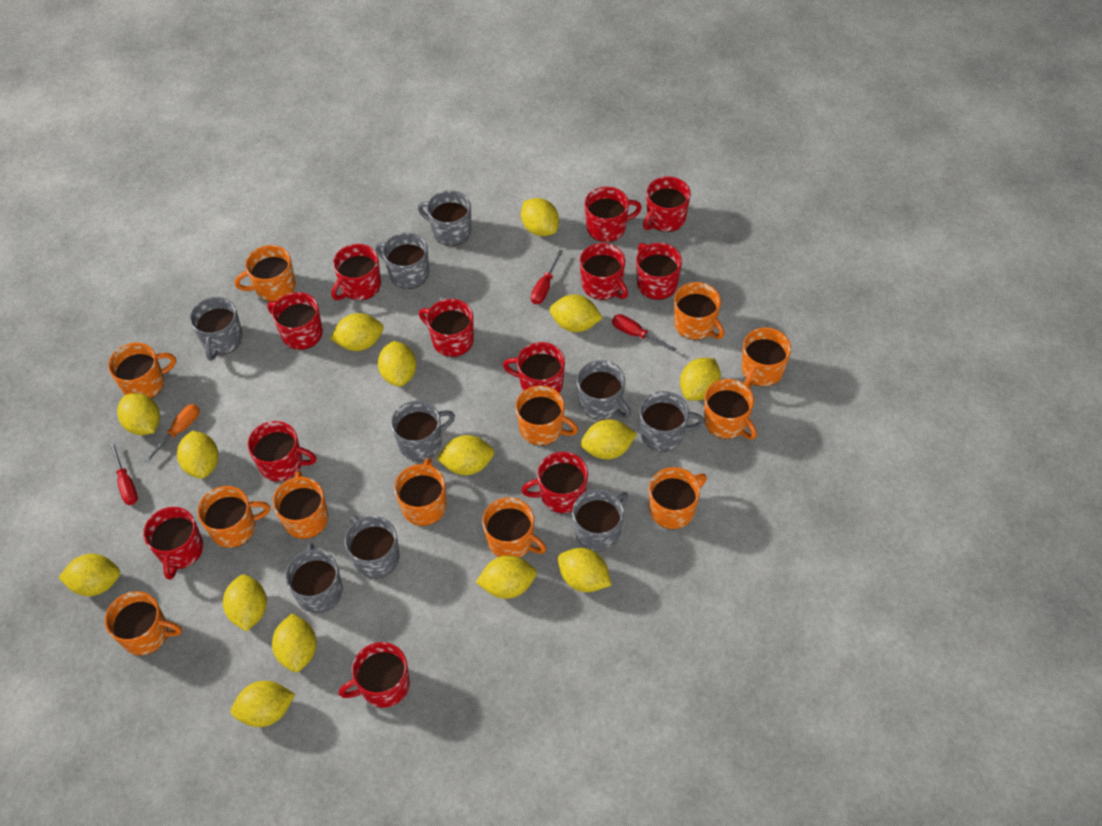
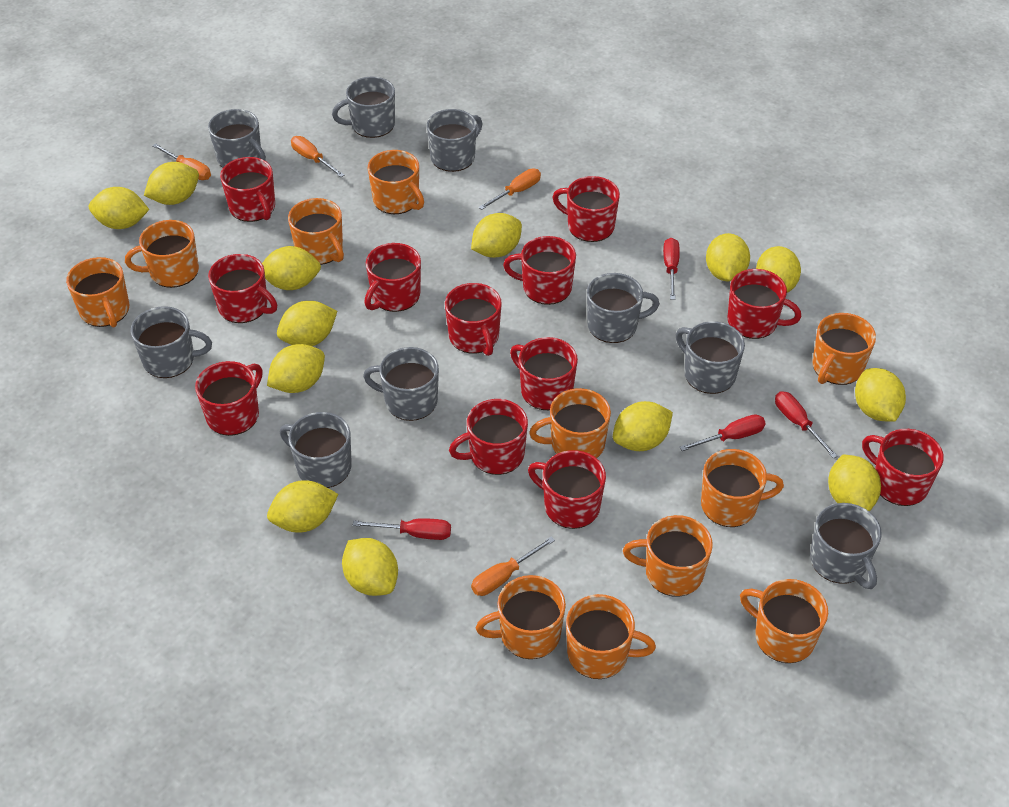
orange mug: [105,591,182,655] [108,343,176,399] [197,486,270,548] [235,245,296,302] [273,471,328,539] [394,458,447,526] [482,497,546,558] [515,385,578,446] [649,467,707,529] [674,282,724,340] [704,379,757,440] [741,328,791,388] = 12 -> [66,257,129,327] [125,220,199,288] [288,198,344,265] [368,150,424,214] [476,575,566,659] [529,388,611,458] [566,594,656,679] [623,515,713,597] [701,449,784,527] [740,579,828,663] [812,313,876,385] = 11
orange screwdriver: [144,404,200,463] = 1 -> [152,143,211,180] [291,136,344,177] [471,537,555,596] [478,169,541,210] = 4
red screwdriver: [110,442,138,505] [531,250,563,304] [612,314,677,352] = 3 -> [353,518,451,540] [663,238,680,300] [679,414,766,451] [775,391,838,459] = 4
yellow lemon: [58,554,120,596] [117,393,160,435] [177,430,218,479] [223,574,267,631] [231,681,295,727] [272,613,317,672] [330,313,384,351] [378,341,417,387] [436,435,494,475] [476,555,537,599] [521,198,559,236] [550,294,603,332] [558,548,612,592] [580,419,637,459] [680,358,721,401] = 15 -> [89,187,149,229] [144,162,199,205] [262,246,321,290] [267,344,325,393] [267,480,338,533] [277,301,337,346] [342,538,398,596] [471,213,522,258] [613,401,673,451] [706,233,750,281] [756,246,801,293] [828,455,881,511] [855,368,906,422] = 13

